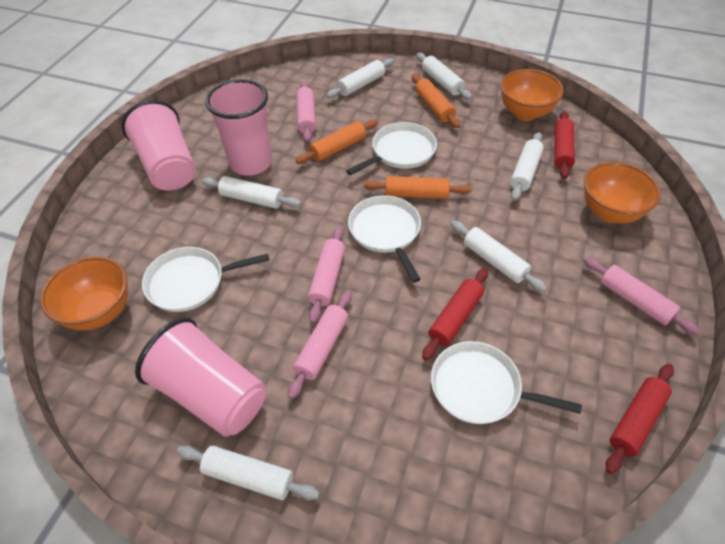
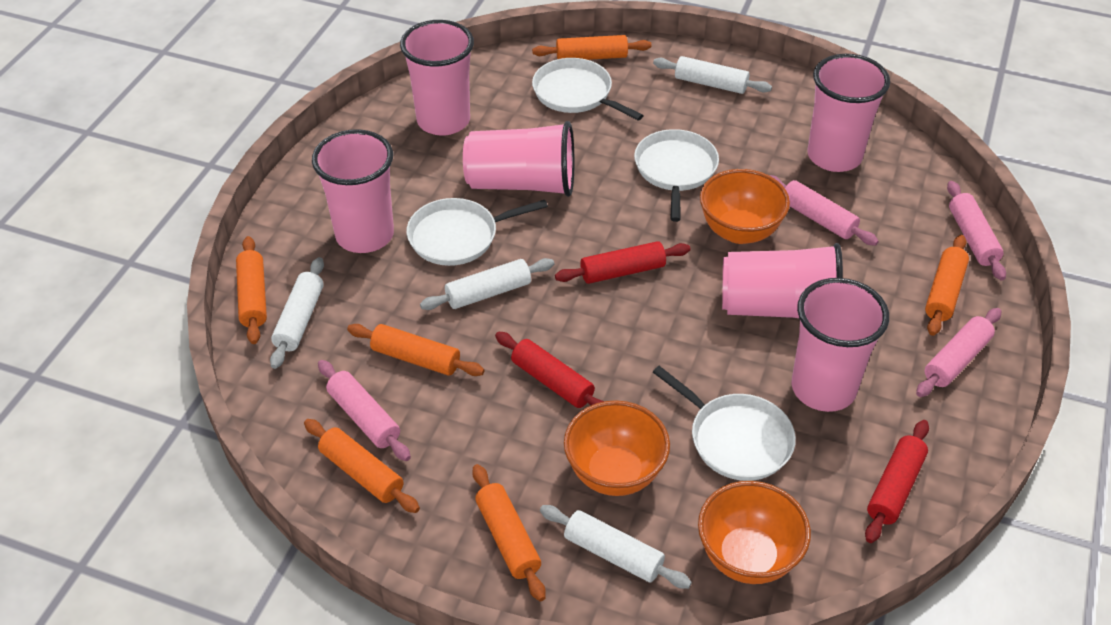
orange rolling pin: [295,119,378,164] [364,176,472,199] [412,74,460,128] = 3 -> [236,236,267,344] [304,419,420,513] [347,324,485,376] [472,464,546,602] [532,35,651,60] [925,235,969,336] = 6
pink cup: [122,100,196,190] [135,317,266,437] [205,79,272,176] = 3 -> [312,129,394,253] [400,20,474,136] [463,121,574,197] [722,243,843,318] [792,278,889,412] [807,54,890,172] = 6
white rolling pin: [177,446,320,500] [202,176,301,209] [327,58,394,98] [417,53,472,100] [451,221,547,292] [510,132,544,201] = 6 -> [270,257,324,369] [420,258,554,310] [540,505,692,589] [653,56,772,94] = 4

